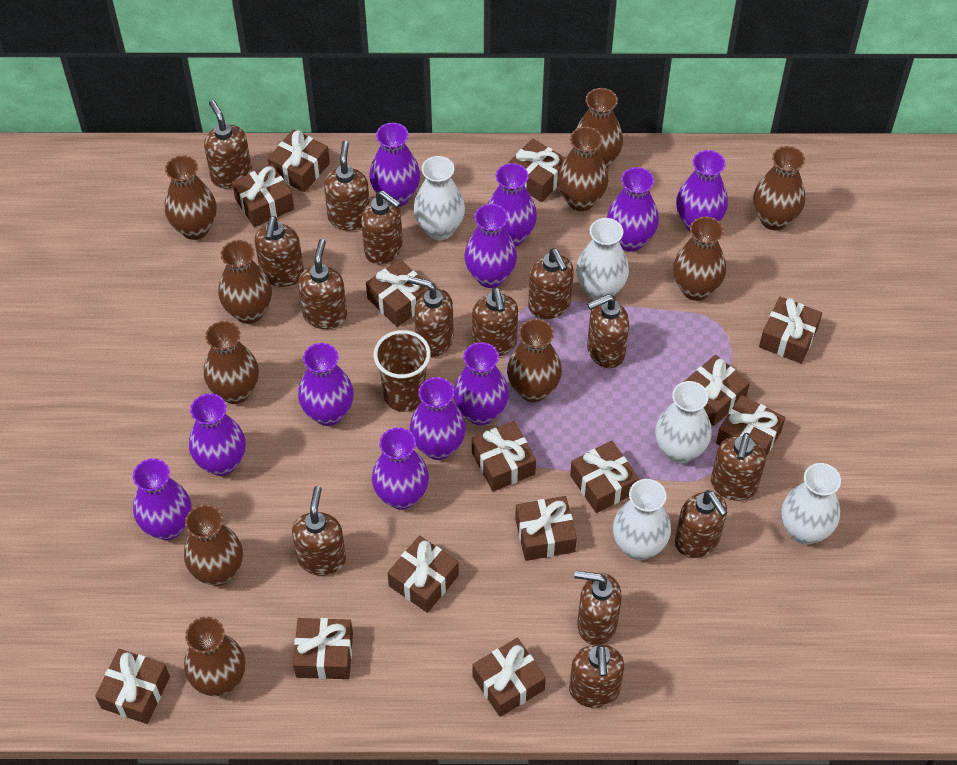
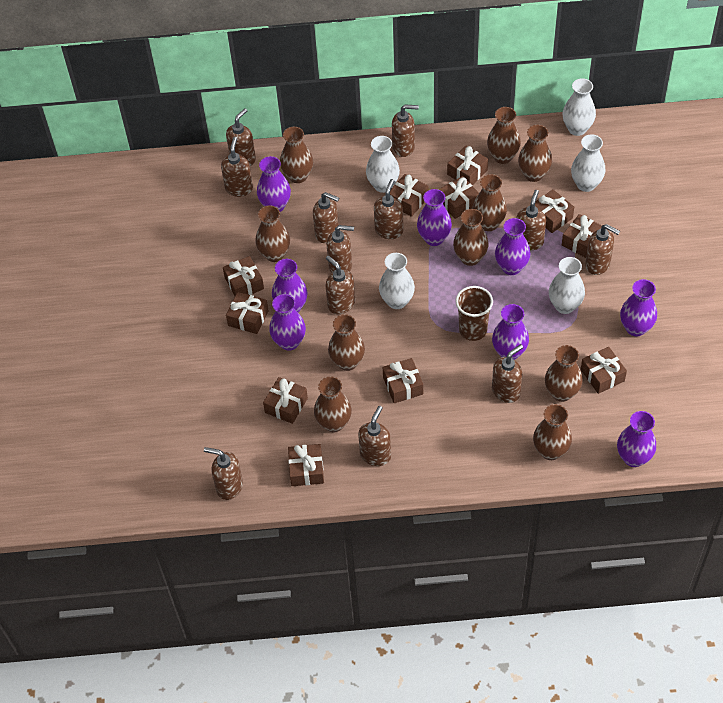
brown gift: [95,649,170,724] [232,164,294,227] [268,129,330,192] [293,618,353,679] [366,259,429,327] [387,535,459,613] [472,421,536,492] [472,638,546,717] [507,138,565,202] [515,496,577,561] [570,441,639,513] [684,355,750,426] [716,395,785,456] [759,297,822,363] = 14 -> [223,256,264,296] [226,292,269,334] [263,377,308,424] [288,444,324,486] [383,358,423,403] [390,174,429,217] [438,176,479,219] [447,146,488,185] [535,189,574,233] [562,214,602,258] [581,347,627,394] = 11
brown soap dispenser: [204,100,252,189] [255,216,304,287] [292,486,346,576] [298,239,347,329] [324,141,370,231] [361,190,403,264] [408,276,454,358] [472,287,518,356] [528,248,574,319] [569,644,624,708] [574,571,622,645] [587,294,629,368] [675,490,728,558] [711,433,766,501] = 14 -> [204,447,243,500] [221,137,253,197] [226,108,256,166] [313,192,339,243] [326,256,355,314] [327,225,354,273] [358,406,391,466] [374,179,404,239] [392,104,419,157] [492,344,523,403] [516,190,546,250] [585,224,620,275] = 12
purple vase: [133,458,192,540] [189,393,246,476] [298,343,354,426] [369,123,420,207] [372,427,429,510] [410,377,466,460] [454,342,509,425] [464,204,517,288] [488,163,537,247] [607,167,659,252] [676,150,728,231] = 11 -> [257,156,291,212] [269,294,306,351] [272,259,308,312] [417,189,452,246] [492,304,529,360] [495,218,530,275] [617,411,656,467] [620,279,657,336] = 8

